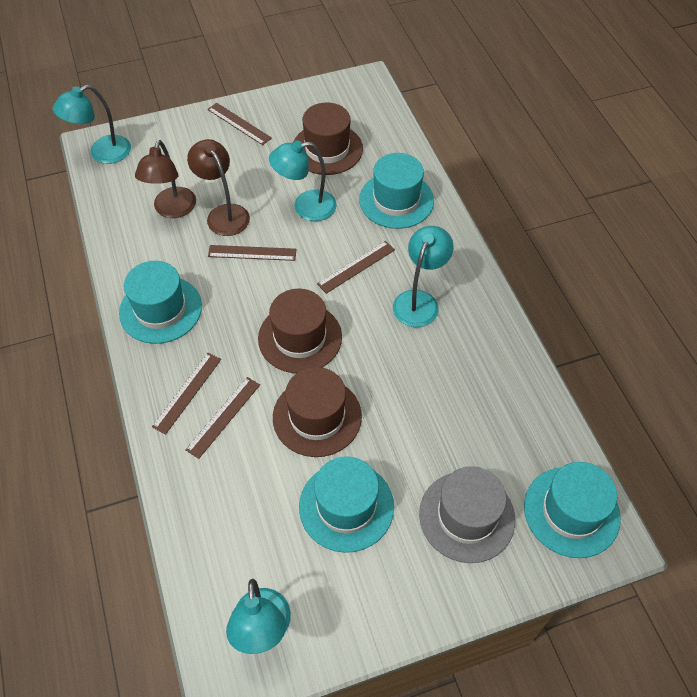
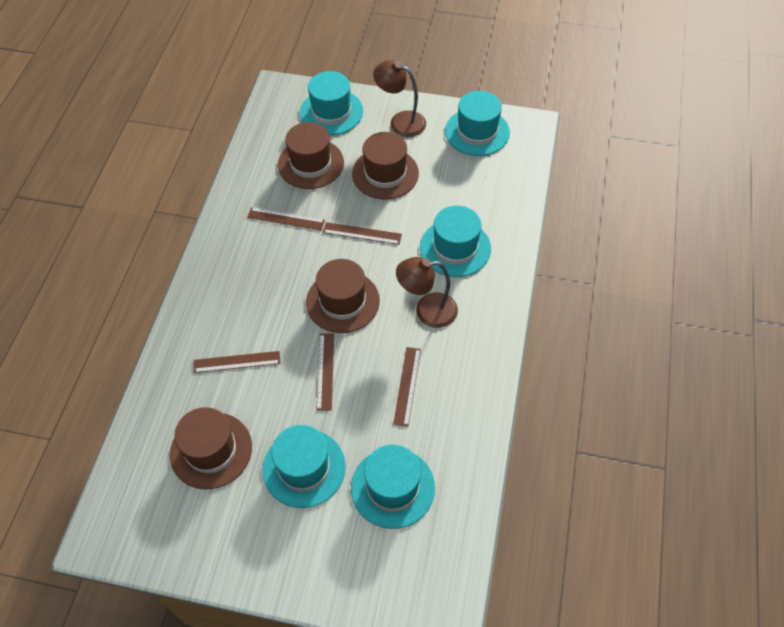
brown hat: [258,289,342,373] [273,367,362,457] [293,102,363,175] = 3 -> [170,407,252,490] [278,122,344,189] [306,259,380,333] [352,132,419,199] = 4
grey hat: [419,466,515,563] = 1 -> none = 0
turquoise hat: [119,261,202,344] [299,456,394,553] [359,153,434,229] [524,462,621,558] = 4 -> [262,425,346,508] [300,71,363,135] [351,444,435,529] [420,205,491,277] [445,91,510,156] = 5
turquoise lamp: [53,85,131,164] [226,579,291,654] [269,140,337,221] [393,226,454,327] = 4 -> none = 0

